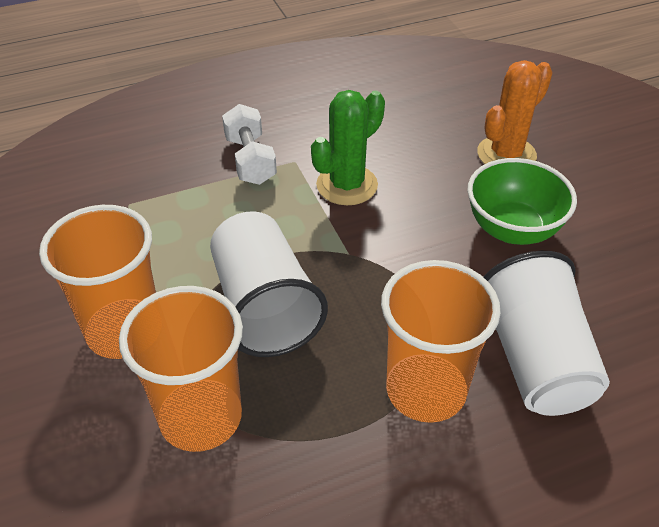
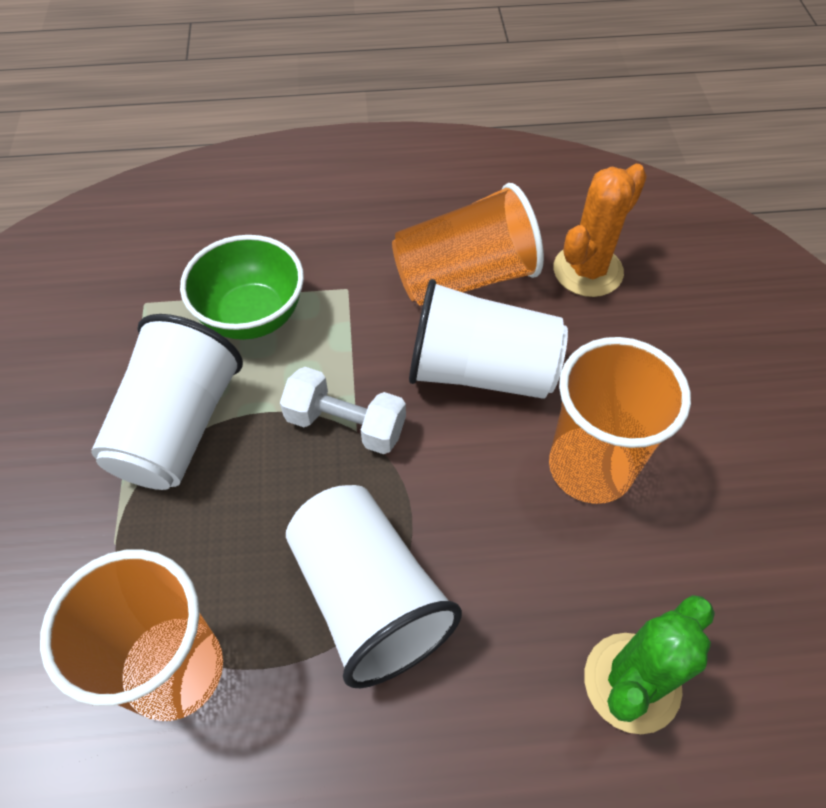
white cup: [210,211,328,357] [483,251,610,416] = 2 -> [91,314,243,490] [286,485,462,688] [409,279,568,399] = 3

